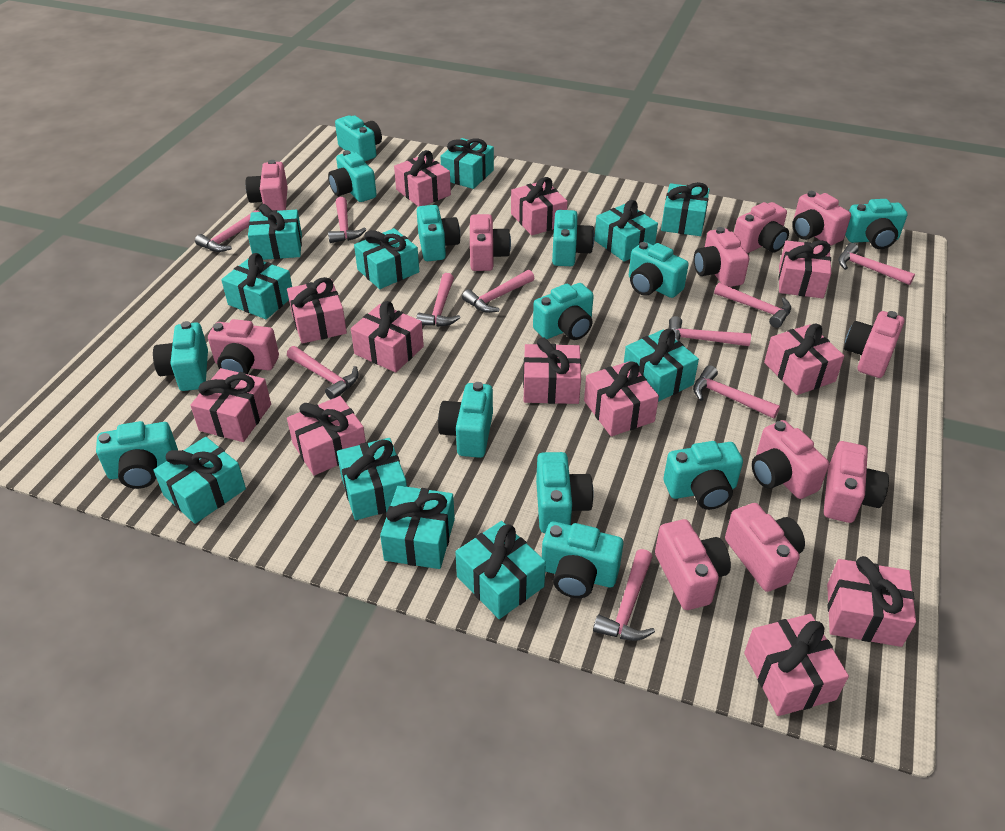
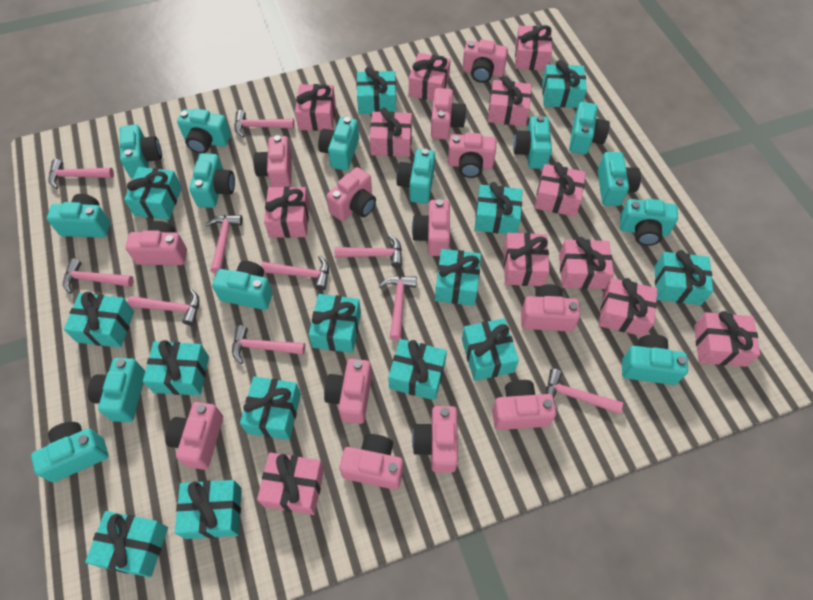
pink camera: [208,319,279,374] [246,160,288,211] [470,214,511,271] [655,519,731,610] [694,227,750,287] [725,503,805,592] [734,202,789,253] [752,420,829,499] [793,191,851,246] [824,441,889,523] [844,311,905,378] = 11 -> [125,221,187,265] [165,402,223,470] [253,135,292,187] [324,359,372,424] [326,167,376,221] [340,434,403,490] [412,199,450,256] [412,406,458,473] [431,88,466,140] [448,133,496,178] [462,39,508,83] [492,380,556,430] [521,284,580,332] = 13
turquoise camera: [96,421,178,489] [153,321,208,391] [328,150,377,202] [335,115,382,161] [417,205,460,261] [438,382,493,458] [533,283,594,340] [536,452,594,533] [542,521,623,598] [552,210,594,266] [629,242,689,298] [664,441,743,510] [845,199,907,249] = 13 -> [31,422,109,482] [47,194,110,238] [88,358,145,422] [120,124,162,178] [177,108,231,153] [189,153,235,208] [212,261,273,310] [318,117,359,171] [396,149,435,204] [513,115,552,169] [569,102,610,155] [597,152,641,206] [620,199,678,246] [622,334,688,385] = 14
turquoise gift: [153,437,246,524] [221,253,292,319] [248,204,302,260] [337,438,407,520] [354,228,419,289] [380,486,455,569] [440,138,494,189] [455,521,546,619] [594,200,658,262] [624,329,699,402] [661,182,710,236] = 11 -> [64,292,134,348] [85,511,168,577] [124,167,182,220] [143,340,209,396] [175,480,242,539] [240,376,301,440] [309,294,361,353] [357,67,396,114] [388,339,447,400] [435,249,481,306] [462,318,519,381] [474,182,522,234] [542,60,587,108] [654,250,713,305] = 14

